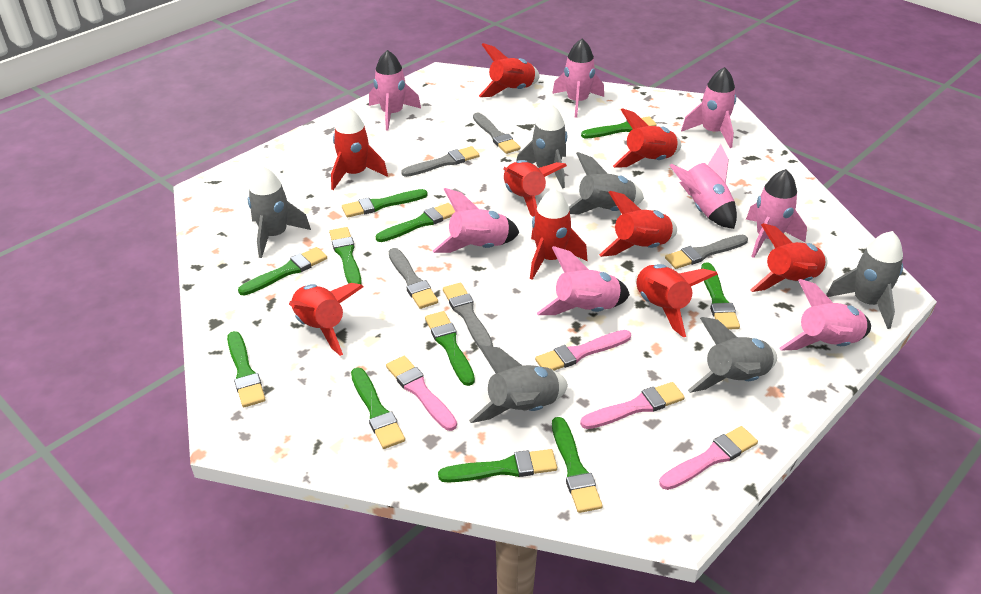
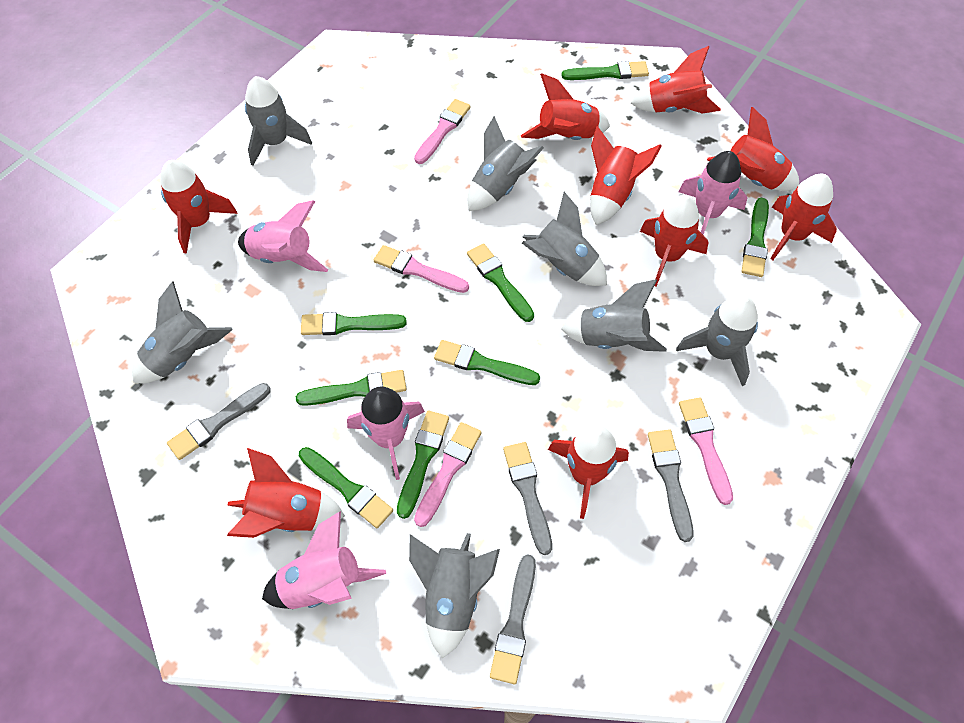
green brush: [227,331,266,407] [238,247,327,296] [329,227,362,284] [342,189,428,218] [351,367,405,449] [376,203,455,242] [425,311,475,386] [438,449,557,483] [552,417,603,513] [581,116,657,138] [701,263,740,330] = 11 -> [296,370,407,406] [299,447,393,528] [301,312,407,335] [397,411,449,519] [434,340,540,385] [467,243,534,322] [562,61,649,80] [741,198,769,277] = 8
grey brush: [389,248,438,309] [401,146,480,177] [443,283,493,347] [473,113,520,154] [665,235,748,269] = 5 -> [167,383,271,460] [490,554,536,684] [503,442,552,555] [648,429,693,542] = 4
grey rocket: [248,166,311,258] [469,345,568,423] [516,104,567,189] [569,152,644,215] [688,317,777,393] [826,231,903,329] = 6 -> [132,281,233,383] [245,76,312,166] [409,533,500,659] [468,116,544,211] [522,192,607,286] [561,279,667,352] [676,295,758,386] = 7
pink rocket: [369,50,421,130] [433,188,519,253] [537,246,630,315] [552,39,604,118] [669,144,737,229] [681,67,736,148] [746,169,807,258] [779,279,871,351] = 8 -> [238,200,328,272] [262,511,386,609] [347,387,425,480] [678,151,747,235] = 4

